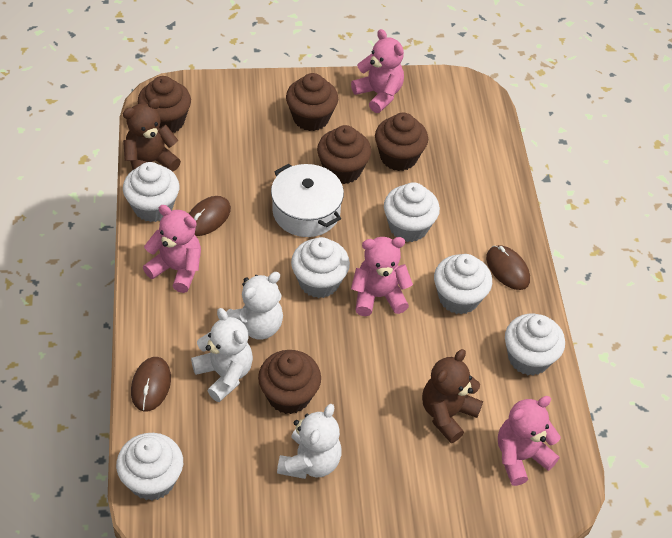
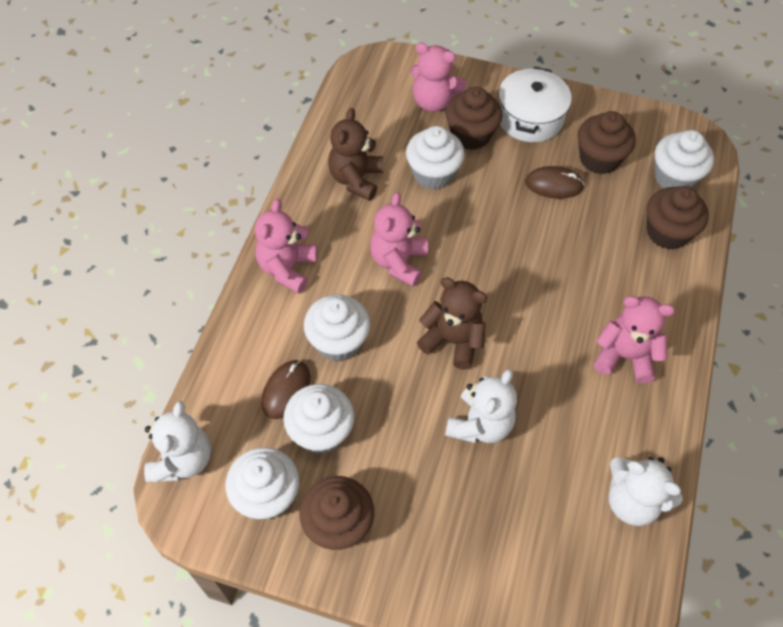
brown cupcake: [138,76,191,133] [258,350,321,414] [286,73,338,131] [317,125,371,184] [375,113,428,171] = 5 -> [299,476,374,550] [445,87,503,150] [578,111,636,174] [647,186,709,249] = 4
brown mouse: [131,357,171,412] [189,196,231,236] [486,245,530,290] = 3 -> [262,360,310,419] [525,166,585,199] = 2
white cupcake: [116,433,183,501] [123,162,179,222] [291,237,350,298] [384,182,440,242] [434,254,492,315] [505,314,565,376] = 6 -> [225,447,299,520] [283,384,354,454] [304,294,370,361] [406,126,465,189] [655,130,714,188] = 5

